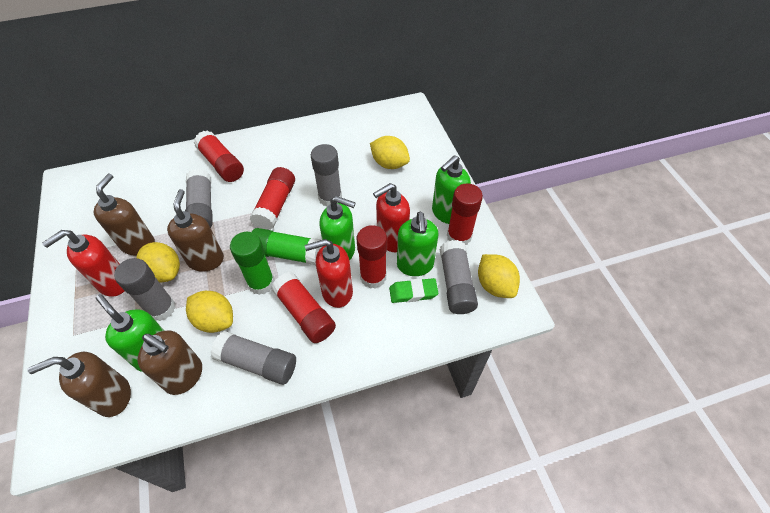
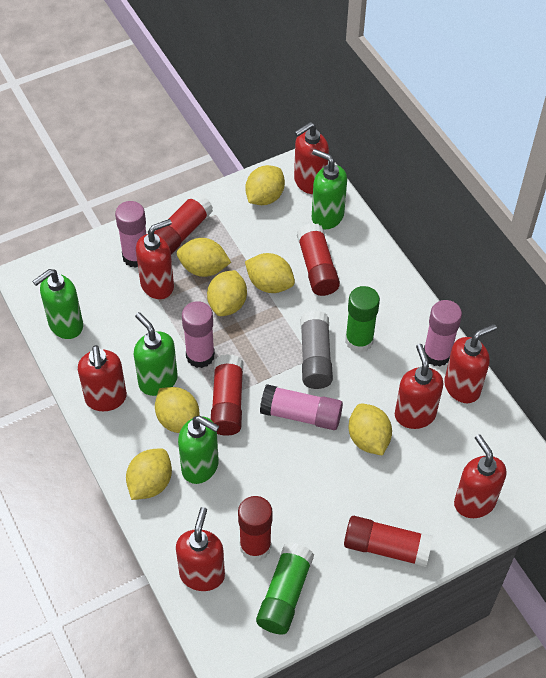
brown soap dispenser: [27,352,131,417] [93,173,155,255] [137,330,202,395] [167,189,224,272] = 4 -> none = 0
green eraser: [389,278,438,303] = 1 -> none = 0
grey glue stick: [114,258,175,321] [185,169,213,228] [211,331,296,385] [311,144,342,207] [439,240,478,314] = 5 -> [300,310,333,389] = 1
pink glue stick: none = 0 -> [115,201,146,268] [182,301,215,368] [260,384,343,430] [424,300,462,367] = 4
red soap dispenser: [42,230,124,297] [305,239,353,308] [373,183,410,252] = 3 -> [78,345,127,411] [136,219,174,299] [176,507,225,591] [294,122,329,194] [395,344,443,429] [444,324,497,403] [454,434,506,518] = 7
yellow lemon: [136,242,180,282] [186,291,233,333] [370,136,410,169] [478,254,520,298] = 4 -> [126,448,172,500] [155,387,199,433] [177,238,231,277] [207,270,247,316] [245,165,285,205] [245,253,295,293] [348,404,392,456] = 7

